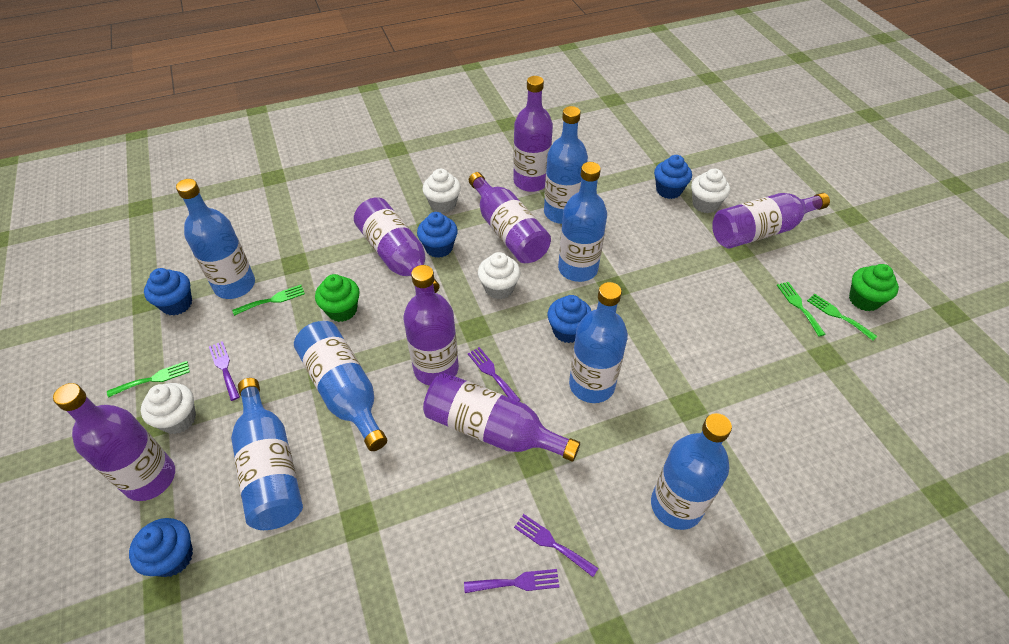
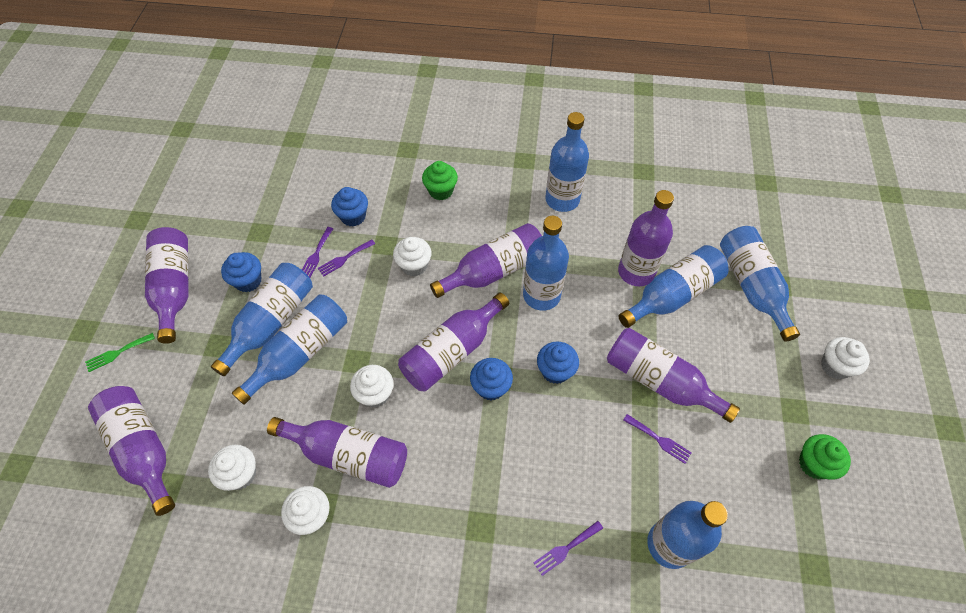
blue cupcake: [129,518,193,577] [144,268,192,316] [417,212,458,258] [548,295,591,343] [654,155,692,199] = 5 -> [221,252,261,292] [331,187,368,227] [470,358,513,401] [537,342,579,384] = 4
green fork: [107,361,190,398] [232,285,305,316] [777,282,826,337] [807,294,877,341] = 4 -> [85,333,155,372] = 1
white cupcake: [141,383,196,434] [422,169,461,213] [478,252,520,299] [691,169,730,213] = 4 -> [208,445,256,491] [281,486,330,535] [350,365,394,408] [393,237,432,276] [821,337,870,379] = 5

